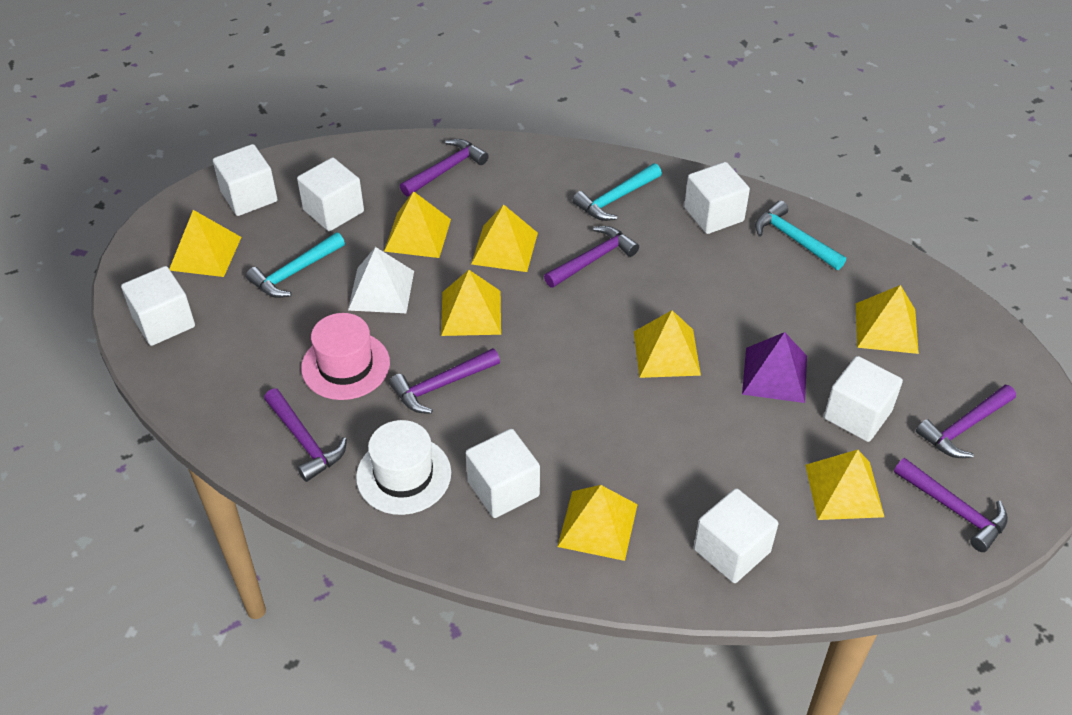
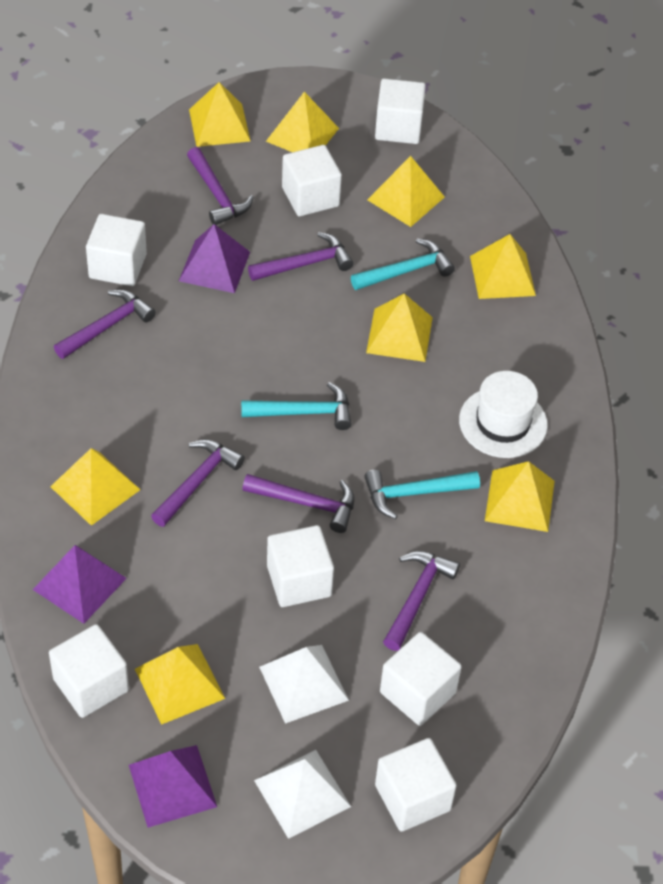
pink hat: [301,313,390,400] = 1 -> none = 0
purple pyramid: [742,332,807,403] = 1 -> [33,545,127,624] [129,745,217,828] [179,224,250,293] = 3
white pyramid: [348,247,414,313] = 1 -> [254,750,351,839] [259,645,349,724] = 2

